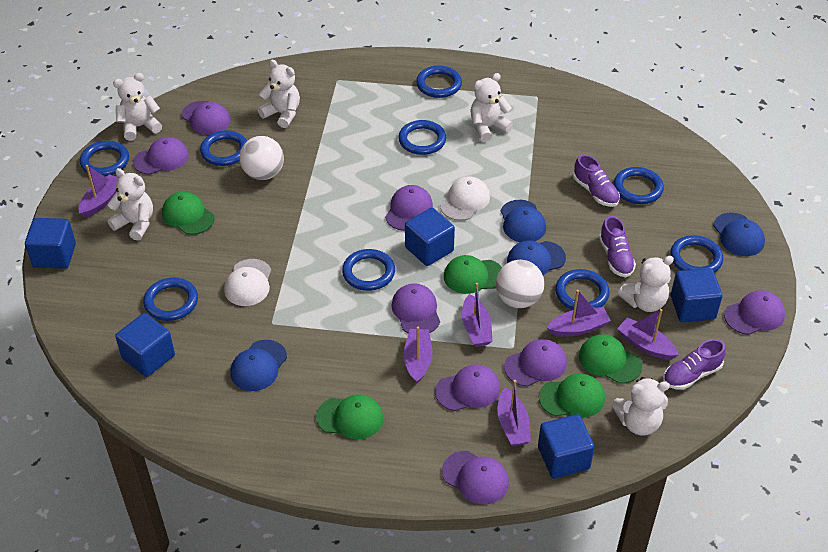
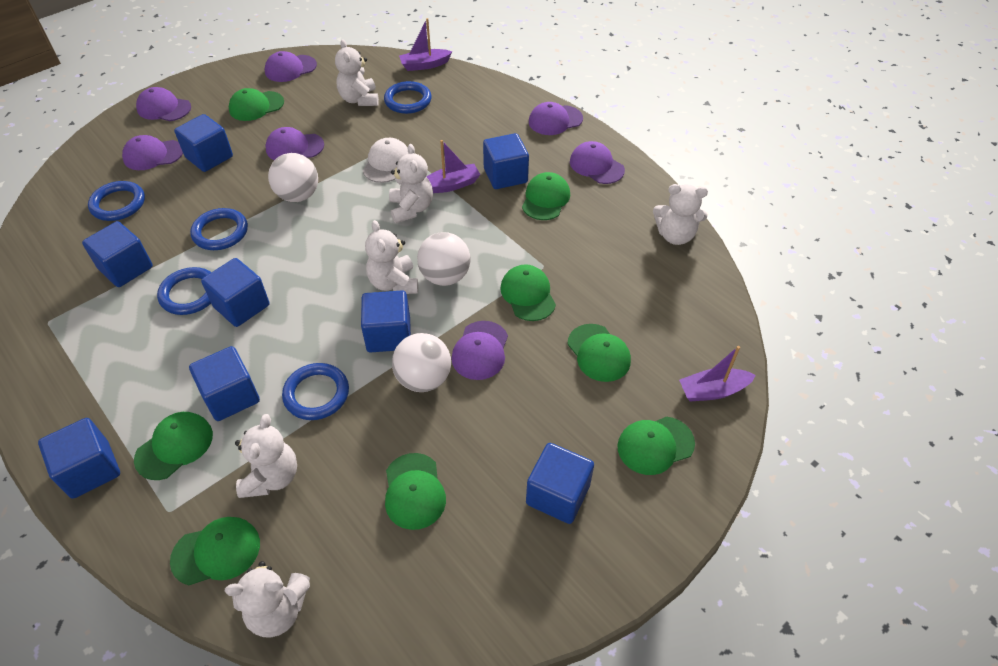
blue cap: [230,340,287,391] [501,200,546,242] [507,240,566,275] [713,213,765,256] = 4 -> none = 0
blue cube: [25,218,76,269] [115,313,175,377] [405,208,455,266] [538,414,595,478] [671,268,722,322] = 5 -> [38,418,120,499] [82,221,153,287] [174,114,233,172] [189,346,260,421] [201,258,269,327] [361,291,411,352] [483,133,529,189] [526,443,594,524] = 8
blue ring: [80,141,129,176] [143,278,198,321] [200,131,247,166] [342,249,395,291] [398,120,446,155] [416,66,462,98] [555,269,610,310] [614,167,664,204] [670,235,723,273] = 9 -> [88,181,145,221] [157,267,211,315] [190,208,248,250] [282,363,349,420] [384,81,432,114] = 5
green cap: [162,191,215,235] [316,395,383,439] [444,255,502,294] [539,374,605,417] [579,334,642,384] = 5 -> [134,412,213,480] [170,517,260,585] [229,88,284,121] [385,453,446,530] [500,264,556,321] [522,172,570,220] [567,324,631,382] [617,416,695,475] = 8
purple boat: [78,165,119,218] [404,327,433,384] [462,283,493,347] [497,380,531,446] [547,290,611,336] [617,309,679,360] = 6 -> [399,18,452,71] [427,140,481,193] [679,346,756,402] = 3
purple cap: [133,137,189,175] [182,101,230,135] [385,185,433,231] [391,283,440,333] [435,365,500,411] [442,451,509,504] [504,339,567,387] [724,291,785,335] = 8 -> [122,135,183,170] [136,87,191,121] [265,51,317,82] [266,127,324,160] [452,321,508,380] [529,102,583,135] [570,141,625,184] = 7
purple shoe: [573,155,620,207] [599,216,636,277] [663,339,726,390] = 3 -> none = 0
white ball: [240,136,284,180] [496,260,544,308] = 2 -> [268,153,318,202] [392,333,451,392] [417,232,470,286] = 3
white cap: [224,259,271,306] [440,176,490,221] = 2 -> [363,138,409,183] = 1

